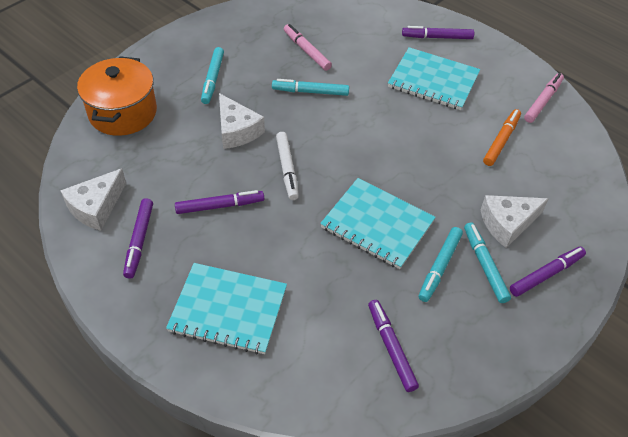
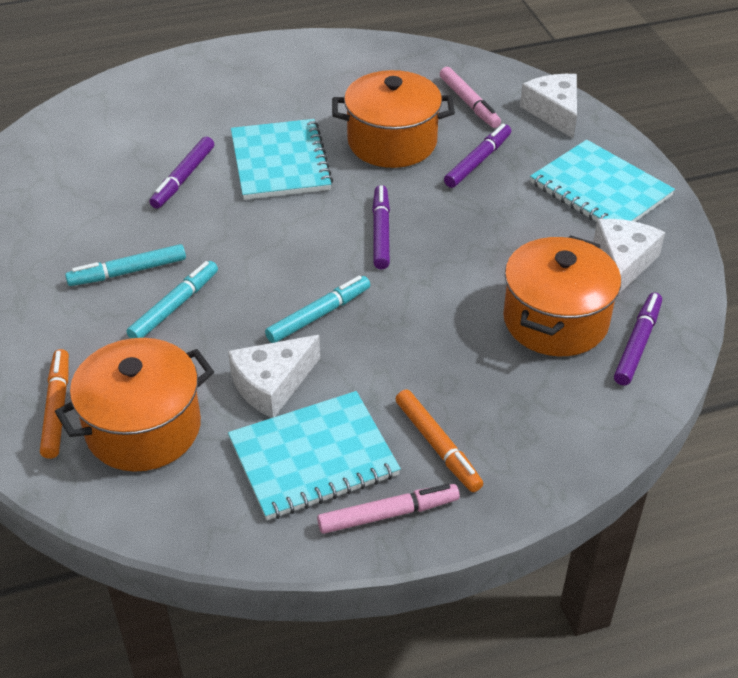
orange marker: [483,109,521,166] = 1 -> [40,349,69,459] [396,389,483,492] = 2
orange pot: [77,56,157,136] = 1 -> [55,338,214,472] [332,70,455,168] [503,235,621,356] = 3
purple marker: [123,198,153,279] [175,190,264,214] [368,300,419,392] [402,26,474,39] [510,247,586,297] = 5 -> [150,137,214,209] [372,185,390,269] [444,124,511,188] [614,292,662,385] = 4
turquoise marker: [201,47,224,104] [272,79,349,96] [419,227,463,302] [464,222,511,303] = 4 -> [65,244,186,286] [127,261,218,339] [265,276,370,343] = 3
white marker: [276,132,299,200] = 1 -> none = 0

